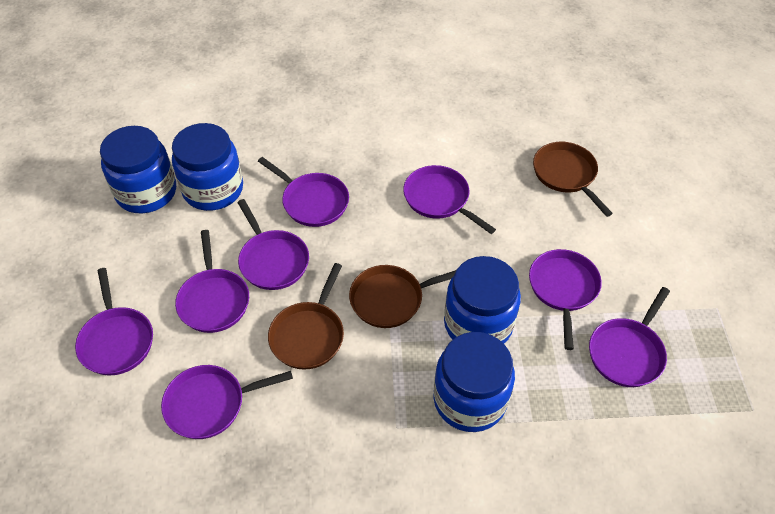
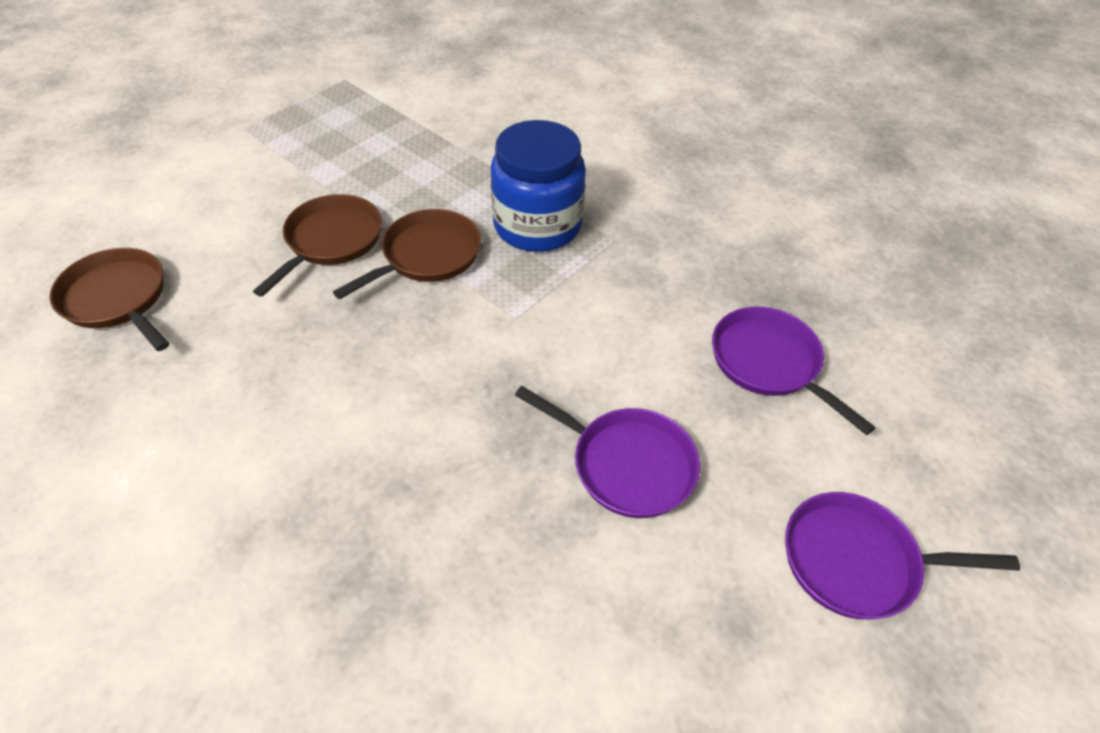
blue jar: [100,126,176,213] [172,123,243,211] [433,332,515,432] [444,256,521,343] = 4 -> [491,120,586,252] = 1
purple pan: [75,268,153,376] [161,365,293,439] [175,230,249,333] [237,199,309,290] [258,157,349,227] [403,165,496,234] [529,249,602,350] [589,287,670,387] = 8 -> [515,386,700,518] [712,307,876,435] [785,492,1020,619] = 3

